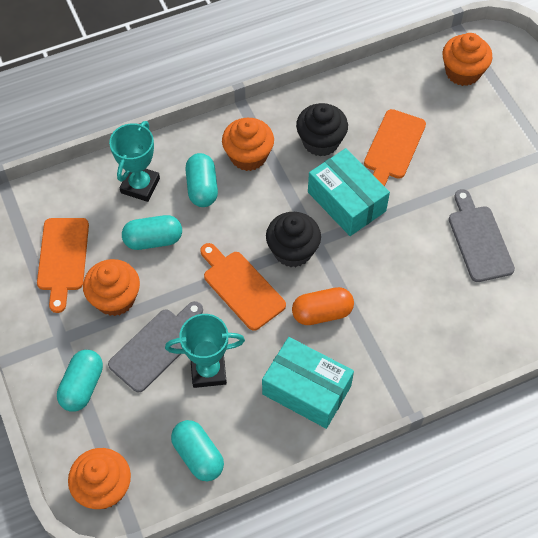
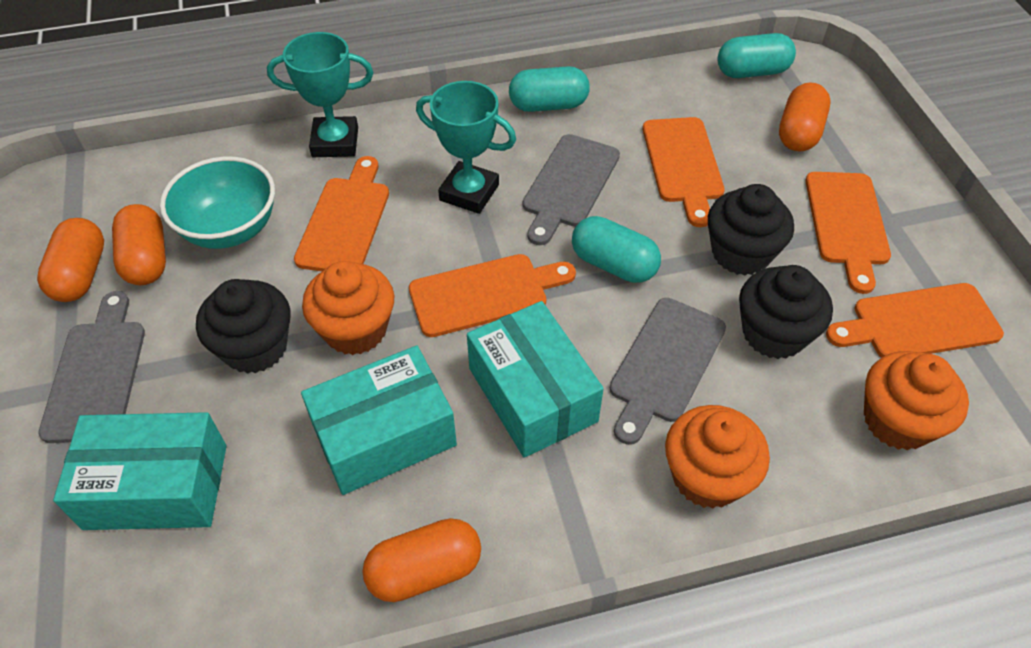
black cupcake: [266,212,321,267] [296,103,348,157] = 2 -> [196,279,290,374] [708,184,794,275] [739,265,833,359] = 3
grey cutting board: [108,301,203,392] [449,189,515,282] = 2 -> [38,291,145,443] [523,134,620,245] [610,298,726,445] = 3
orange capsule: [292,287,354,325] = 1 -> [37,218,104,302] [112,204,166,285] [362,518,481,602] [779,82,830,152] = 4
orange cupcake: [68,448,131,509] [83,259,140,316] [222,118,274,171] [443,33,492,86] = 4 -> [302,261,394,355] [665,405,770,509] [864,351,969,450] = 3
orange cutting board: [37,218,89,313] [200,243,286,331] [364,109,426,186] = 3 -> [294,156,389,271] [409,254,576,337] [643,117,725,227] [805,172,891,294] [826,283,1004,358] = 5
turquoise bowl: none = 0 -> [160,156,275,249] = 1
turquoise box: [262,337,354,429] [308,148,390,236] = 2 -> [53,412,226,530] [301,345,457,495] [467,301,604,458] = 3
turquoise capsule: [57,350,103,412] [122,215,182,250] [171,420,224,481] [185,153,218,207] = 4 -> [509,66,590,112] [572,216,661,283] [717,33,796,78] = 3

